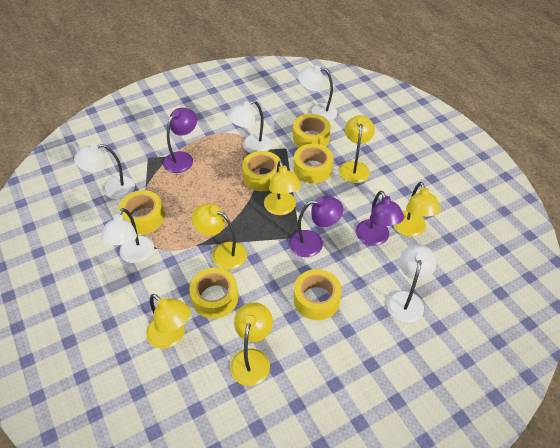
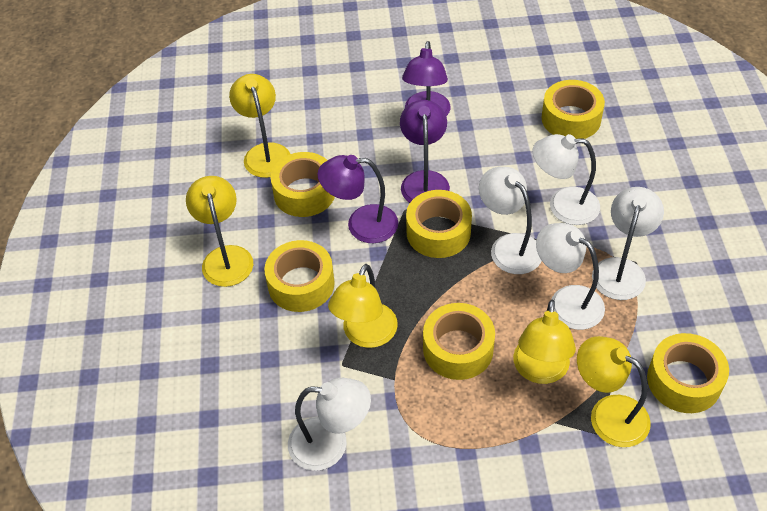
yellow lamp: [146,294,191,349] [192,204,247,270] [230,302,273,386] [264,161,301,215] [339,115,375,183] [393,182,441,237] = 6 -> [186,176,253,287] [229,74,290,178] [328,264,398,348] [513,300,576,384] [577,336,651,447] = 5

